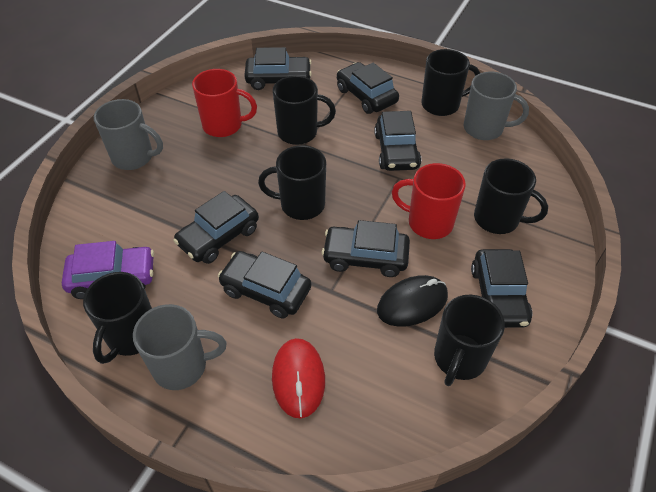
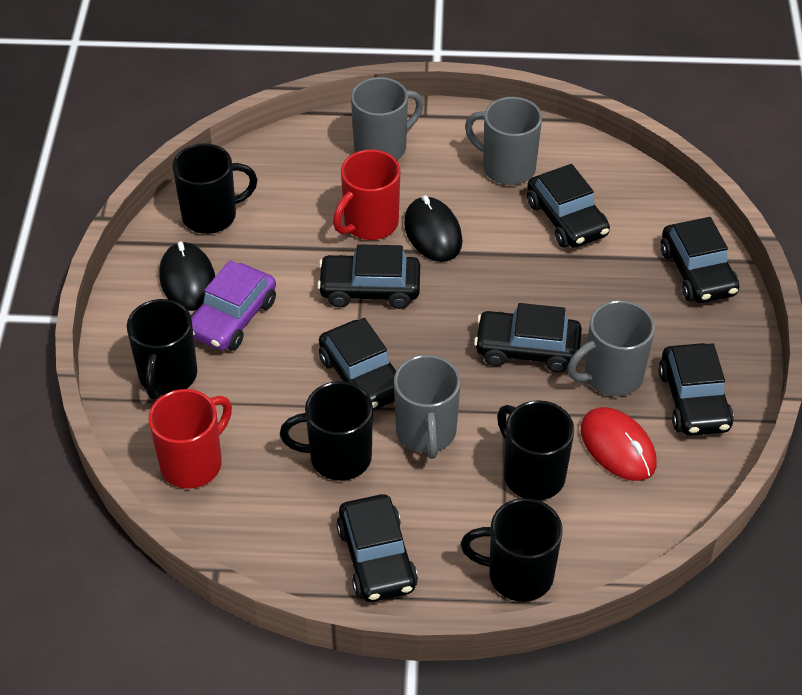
black mouse: [377,275,448,327] = 1 -> [159,241,215,311] [404,195,463,262] = 2
black mug: [83,272,152,364] [258,145,326,220] [273,76,336,145] [421,49,480,116] [434,295,505,386] [474,158,548,234] = 6 -> [127,299,197,400] [172,143,258,234] [280,381,373,481] [461,498,563,602] [497,400,574,500] = 5
grey mug: [94,99,163,170] [133,304,226,390] [464,72,529,140] = 3 -> [351,77,423,160] [394,355,461,459] [465,97,542,185] [567,300,655,397] = 4

